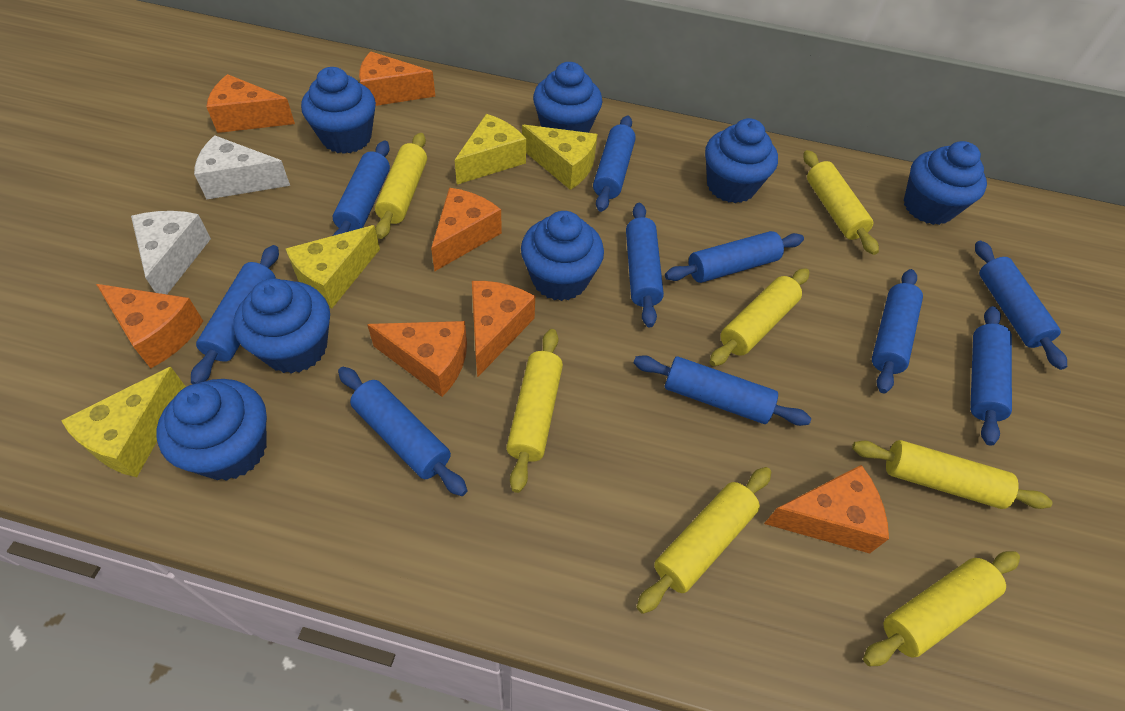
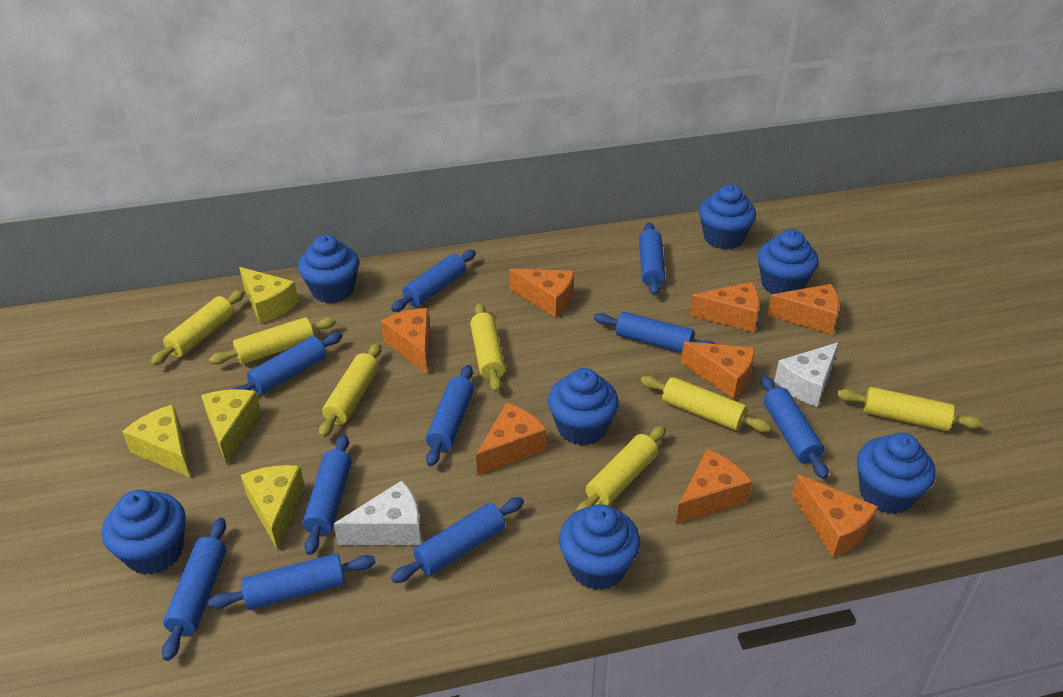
orange cheese: [96,284,203,368] [207,74,295,133] [359,52,435,106] [367,321,467,397] [431,188,502,271] [472,281,535,378] [764,465,889,554] = 7 -> [381,308,430,373] [476,403,547,476] [509,269,574,318] [676,449,752,525] [681,342,755,400] [689,282,760,333] [767,284,839,335] [792,475,878,558] = 8

